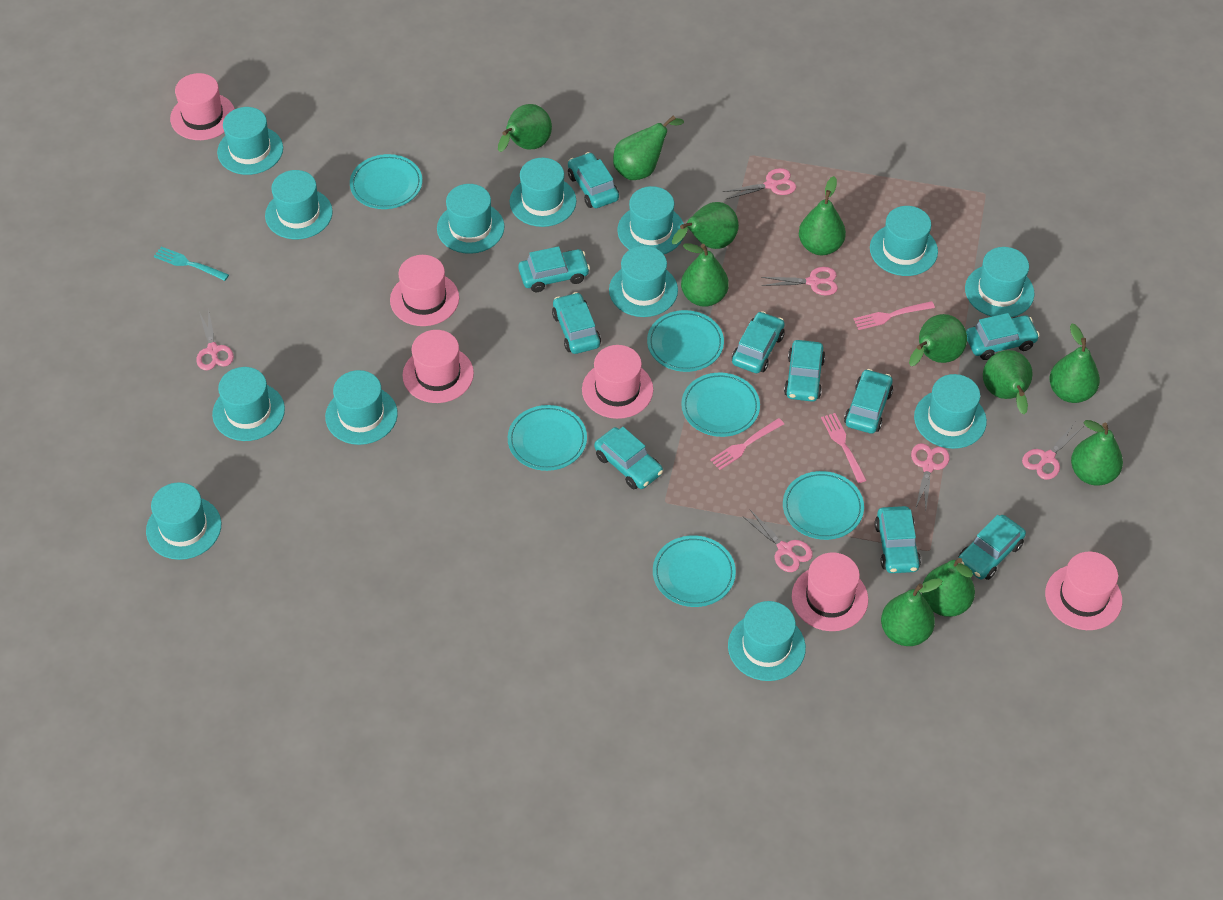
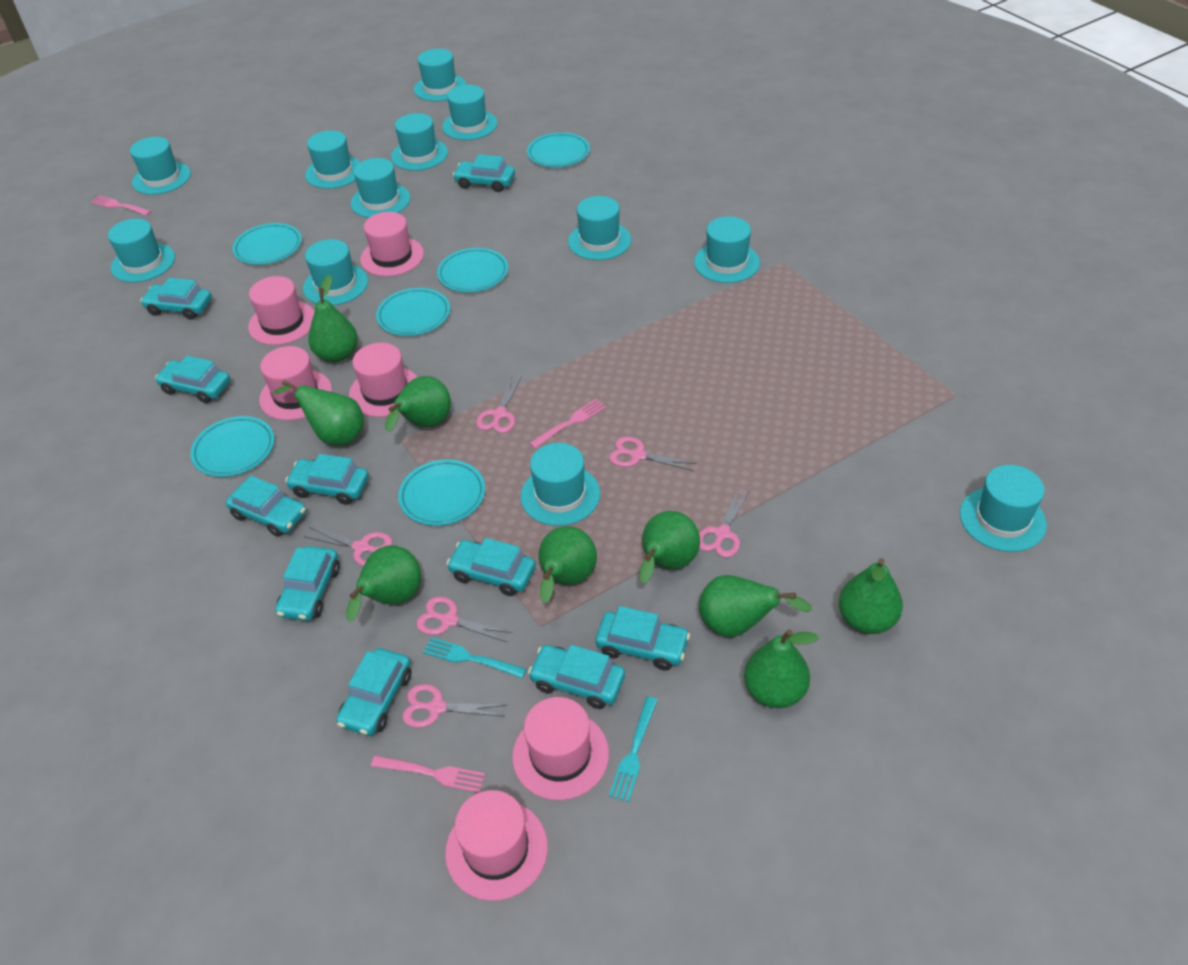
green pear: [498,104,552,152] [613,116,684,180] [672,202,739,249] [681,243,729,307] [799,176,846,255] [881,578,943,646] [909,314,967,366] [922,558,975,617] [983,350,1033,414] [1049,324,1100,403] [1071,420,1123,486] = 11 -> [273,380,364,445] [308,275,358,362] [346,545,421,622] [385,376,451,432] [539,526,597,603] [640,511,700,584] [699,575,812,637] [744,629,819,708] [839,558,903,634] = 9
turquoise fork: [154,246,229,281] = 1 -> [423,637,527,678] [609,696,658,802] = 2
turquoise hat: [146,482,221,560] [212,367,285,441] [217,107,283,175] [265,170,333,239] [325,370,398,445] [437,184,505,254] [510,158,576,227] [609,246,678,317] [617,186,684,254] [728,601,806,681] [870,206,938,276] [914,374,987,449] [965,247,1034,317] = 13 -> [108,219,175,283] [130,137,191,195] [303,239,368,305] [305,130,360,189] [350,158,411,218] [391,113,448,171] [414,49,467,101] [442,85,497,140] [520,443,600,526] [568,196,631,260] [694,216,760,283] [960,465,1047,552] = 12

